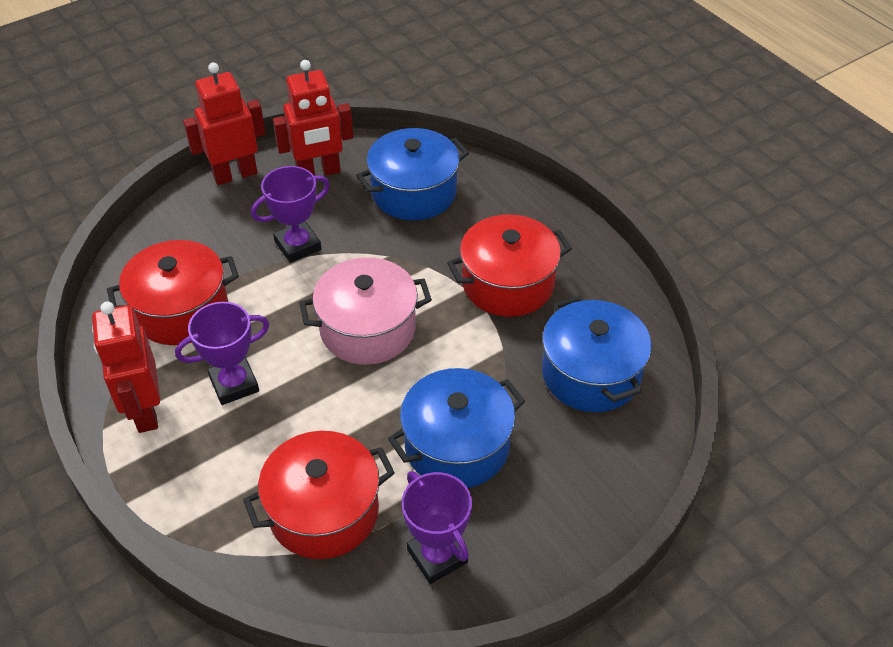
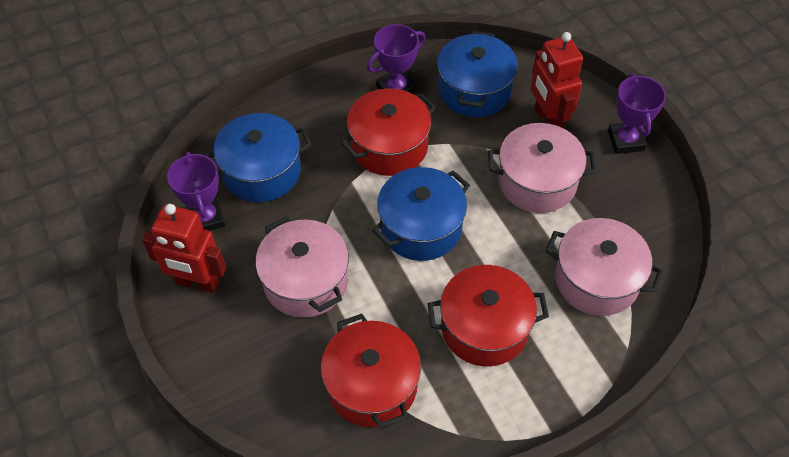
pink pot: [299,257,432,365] = 1 -> [255,216,349,318] [488,123,597,213] [545,218,663,316] = 3
red robot: [92,301,160,433] [183,62,266,185] [273,60,353,176] = 3 -> [142,204,226,293] [531,32,583,128] = 2

